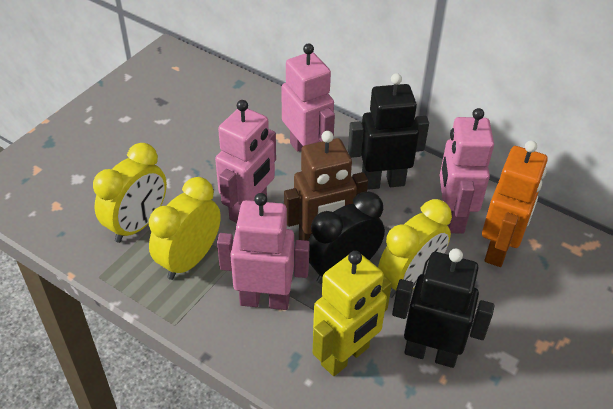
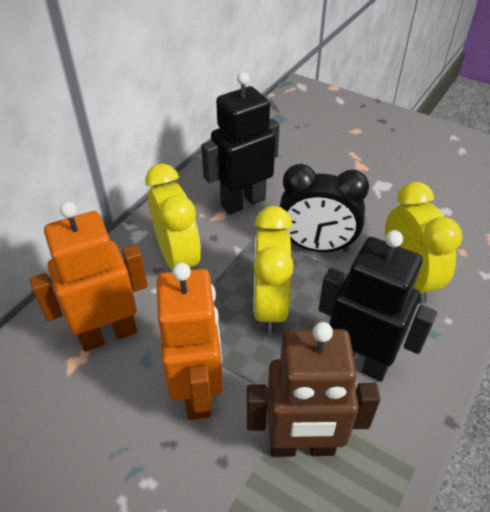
orange robot: [482,140,548,267] = 1 -> [30,202,148,351] [156,263,223,420] = 2
pink robot: [215,100,276,223] [217,193,310,310] [281,43,335,152] [440,108,494,234] = 4 -> none = 0
yellow robot: [312,251,392,376] = 1 -> none = 0

